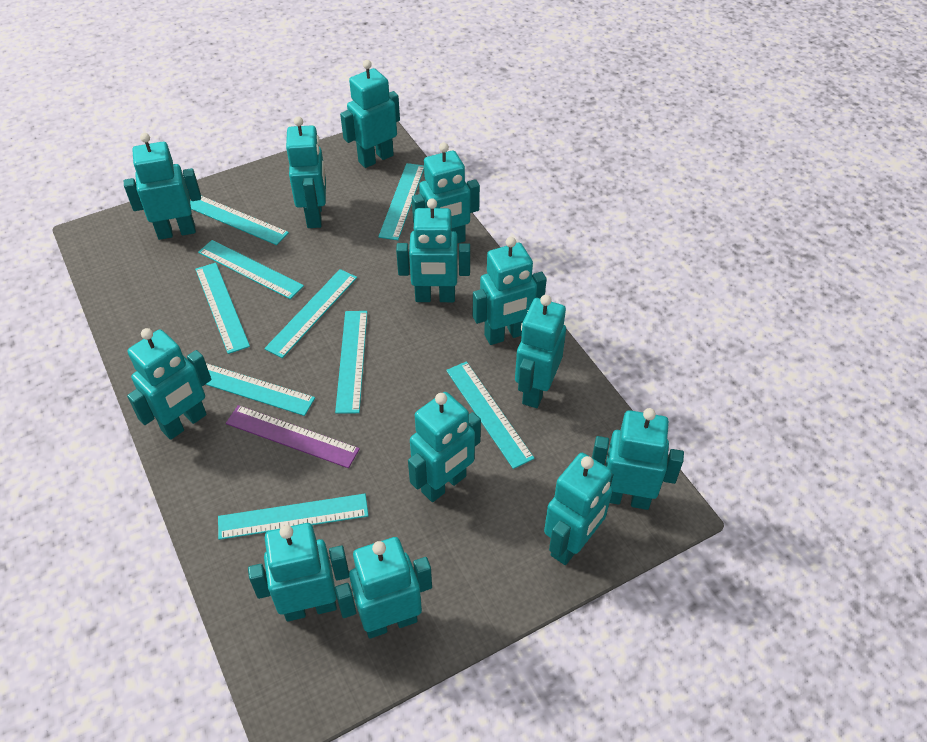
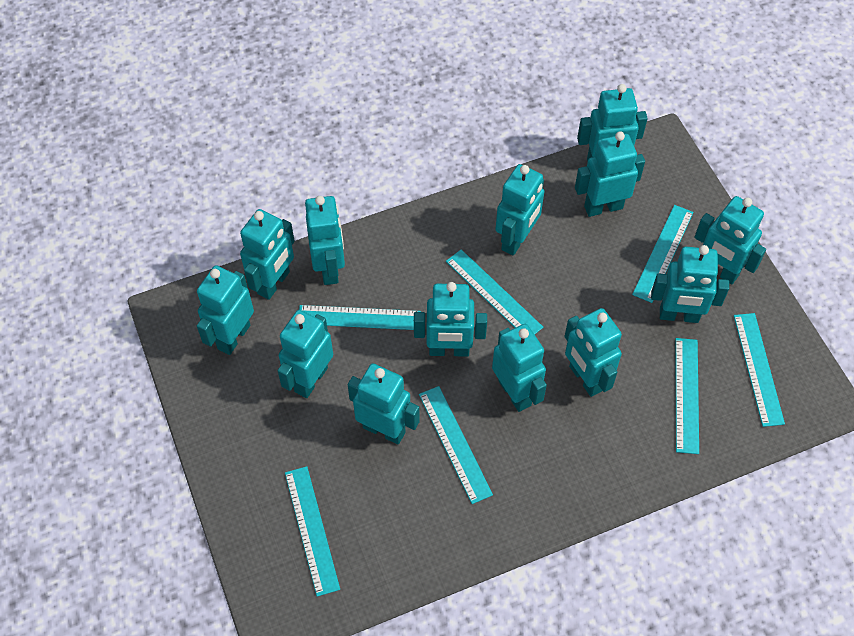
purple ruler: [226,405,360,468] = 1 -> none = 0
turquoise ruler: [190,196,289,245] [195,263,250,354] [198,240,304,299] [205,363,315,416] [218,494,368,540] [264,269,357,358] [335,311,367,413] [378,163,424,240] [446,361,535,469] = 9 -> [285,466,340,597] [299,305,421,330] [419,386,493,504] [446,250,543,335] [632,205,694,303] [675,338,699,454] [734,313,785,427] = 7

